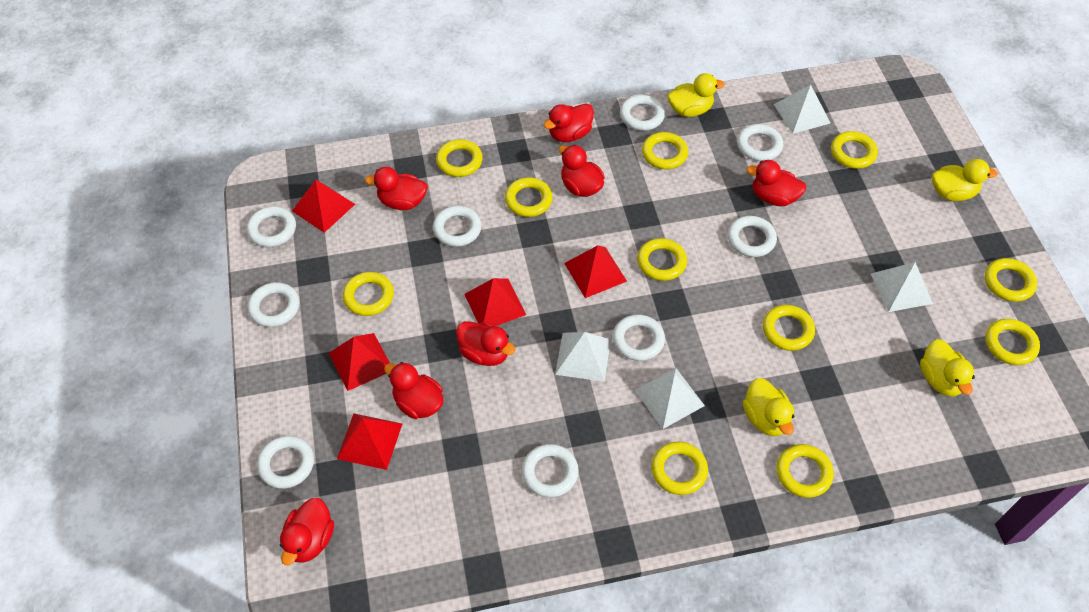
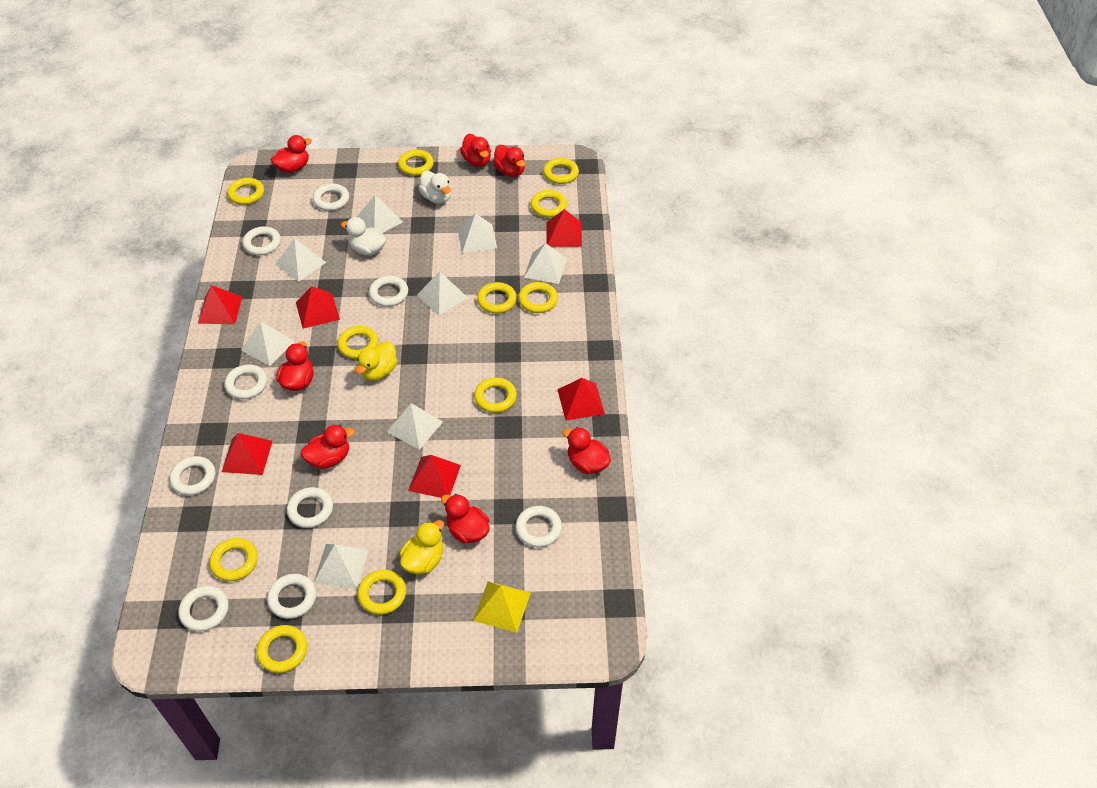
red pyramid: [292,180,355,233] [329,333,390,391] [337,413,402,470] [465,278,526,326] [564,245,627,298] = 5 -> [198,285,242,324] [222,433,273,475] [296,286,340,329] [408,455,461,498] [546,209,582,247] [557,378,605,420] = 6
white duck: none = 0 -> [341,217,386,255] [419,171,451,203] = 2
white pyramid: [555,332,611,382] [635,368,705,429] [774,85,830,134] [871,262,933,312] = 4 -> [241,321,295,366] [275,238,326,282] [313,544,369,589] [357,195,403,233] [387,403,443,450] [417,272,468,315] [458,213,497,253] [524,243,567,284] = 8
yellow duck: [668,73,725,117] [743,378,795,436] [920,339,975,396] [932,159,997,201] = 4 -> [355,341,398,381] [400,520,444,574] = 2
yellow pyramid: none = 0 -> [473,581,531,633] = 1

